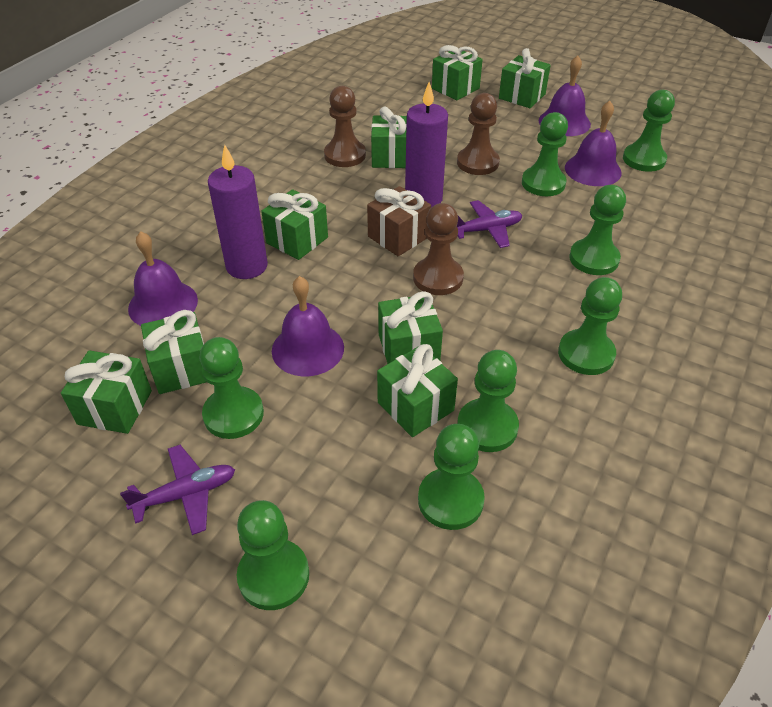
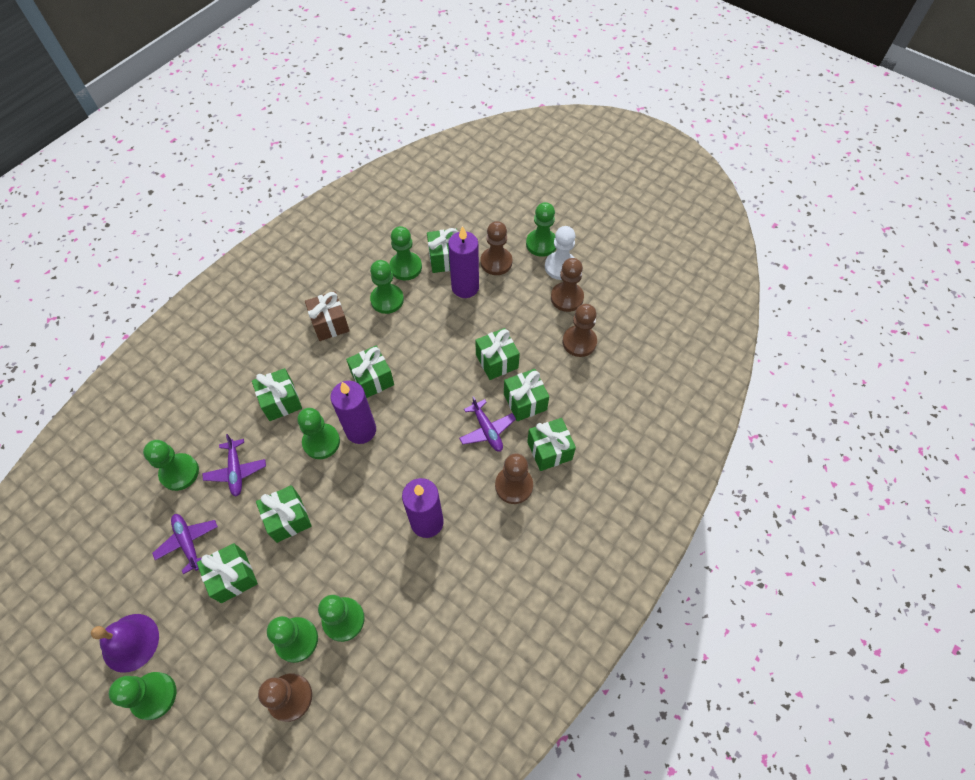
brown pawn: [324,86,366,167] [413,203,464,295] [457,93,500,175] = 3 -> [258,673,312,722] [480,221,512,275] [495,453,533,504] [551,258,584,312] [562,304,597,357] = 5
purple bell: [128,231,198,326] [272,276,344,376] [539,55,591,136] [565,101,622,186] = 4 -> [91,614,159,673] = 1
purple candle: [208,145,268,279] [405,82,448,208] = 2 -> [331,381,376,444] [402,478,444,538] [448,226,479,298] = 3
purple plane: [120,445,235,535] [457,200,522,248] = 2 -> [152,514,218,574] [202,434,266,497] [459,396,516,452] = 3
white pawn: none = 0 -> [545,226,575,280] = 1

